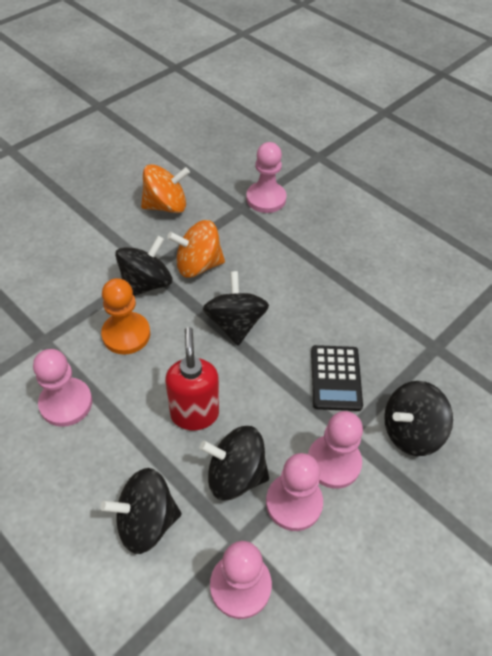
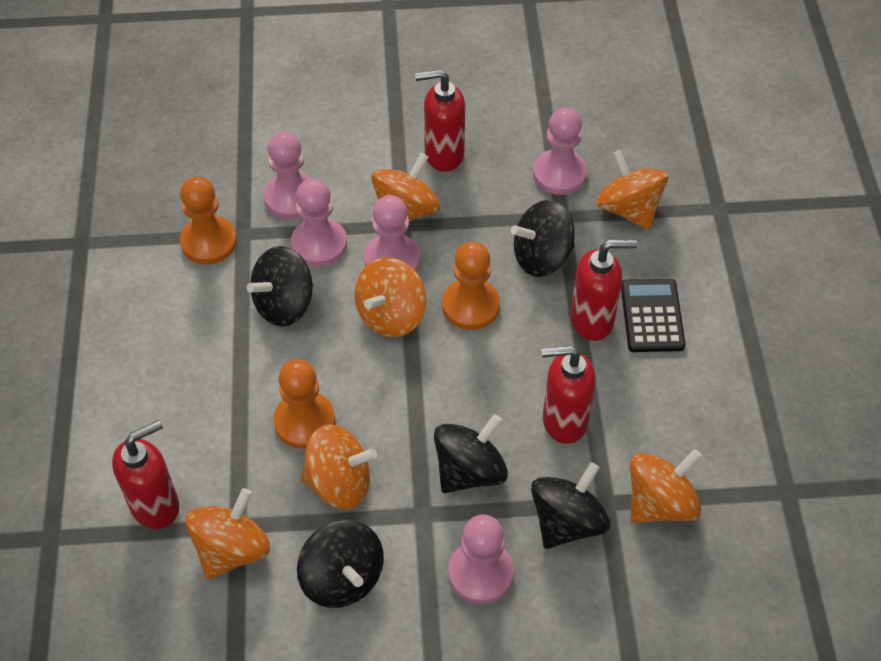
orange pawn: [101,278,150,355] = 1 -> [180,176,237,264] [274,359,335,449] [442,242,500,330] = 3
orange spinning top: [141,164,190,213] [167,220,225,278] = 2 -> [185,488,270,579] [301,424,377,510] [355,257,426,337] [371,153,440,221] [596,150,668,230] [630,449,702,523] = 6
red soap dispenser: [165,327,219,430] = 1 -> [112,420,179,529] [415,69,465,172] [542,346,596,444] [570,240,637,341] = 4

